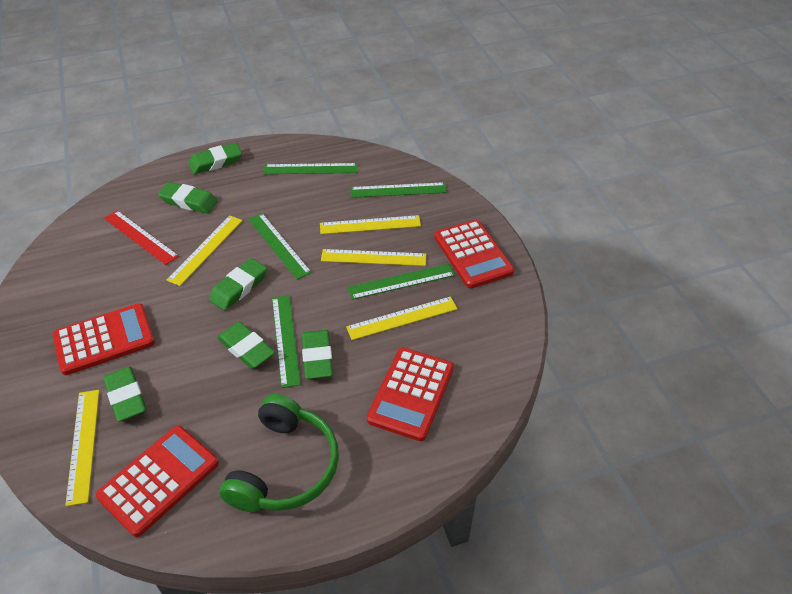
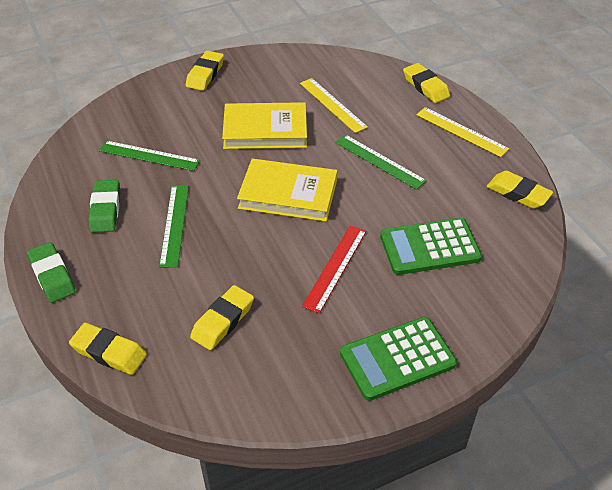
green calculator: none = 0 -> [340,317,457,401] [380,218,482,275] = 2
green eraser: [103,367,146,422] [158,182,218,213] [188,143,242,174] [209,258,267,311] [217,322,275,369] [302,330,333,379] = 6 -> [27,242,76,303] [88,180,120,233] = 2
green headphones: [220,394,339,512] = 1 -> none = 0
green ruler: [248,213,312,280] [263,163,357,174] [272,295,301,388] [347,264,455,300] [350,182,447,198] = 5 -> [99,140,200,171] [159,185,189,267] [335,134,427,190] = 3
red calculator: [53,303,155,375] [96,426,219,537] [367,347,454,441] [434,220,514,289] = 4 -> none = 0
yellow book: none = 0 -> [222,102,307,149] [237,159,337,222] = 2
yellow eraser: none = 0 -> [69,323,147,375] [186,51,224,91] [190,285,254,350] [403,63,450,103] [486,171,553,209] = 5
yellow ruler: [65,390,99,506] [167,215,243,286] [320,215,421,234] [321,249,426,266] [346,296,458,340] = 5 -> [300,78,368,133] [416,107,509,157] = 2

